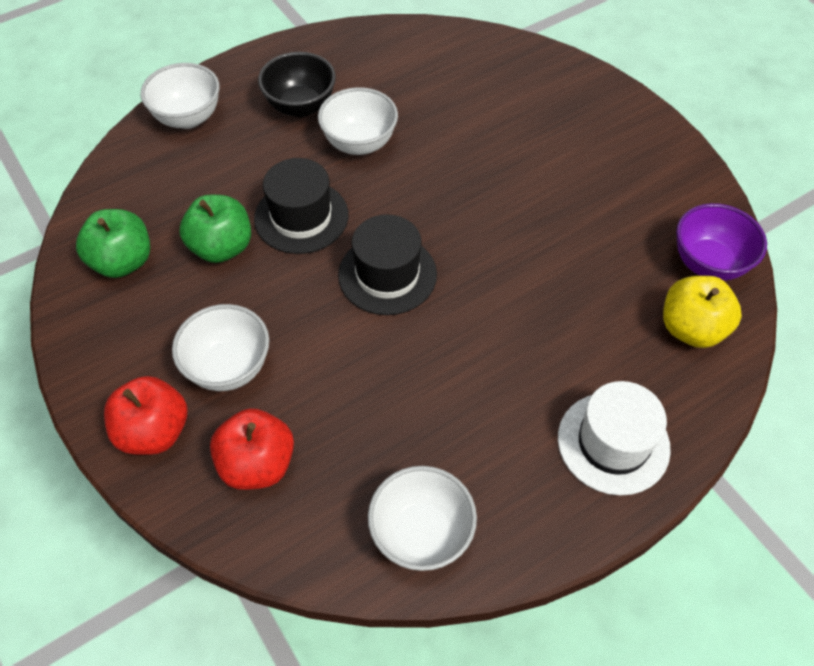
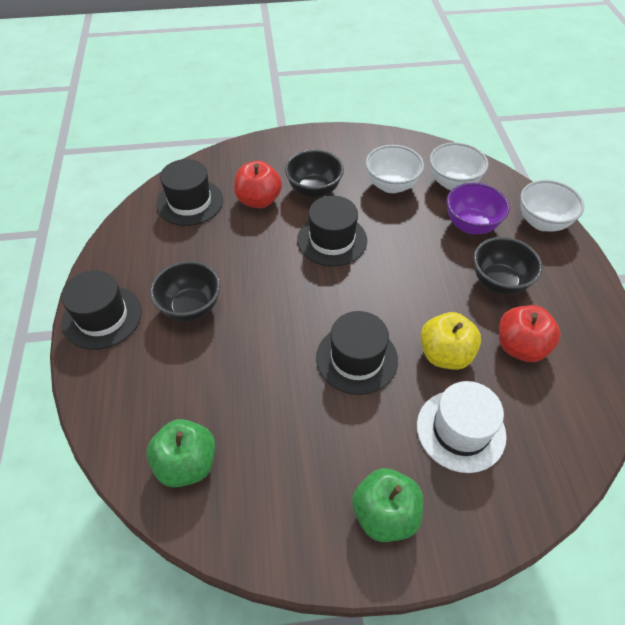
black bowl: [258,52,336,117] = 1 -> [150,261,221,322] [285,149,344,198] [473,237,543,295] = 3
black hat: [254,158,348,254] [338,214,437,315] = 2 -> [61,271,142,350] [156,159,223,226] [297,196,367,266] [316,311,398,395] = 4
white bowl: [140,63,220,129] [172,304,269,391] [318,87,398,155] [368,466,477,571] = 4 -> [365,145,424,193] [429,142,488,190] [520,180,584,231] = 3

